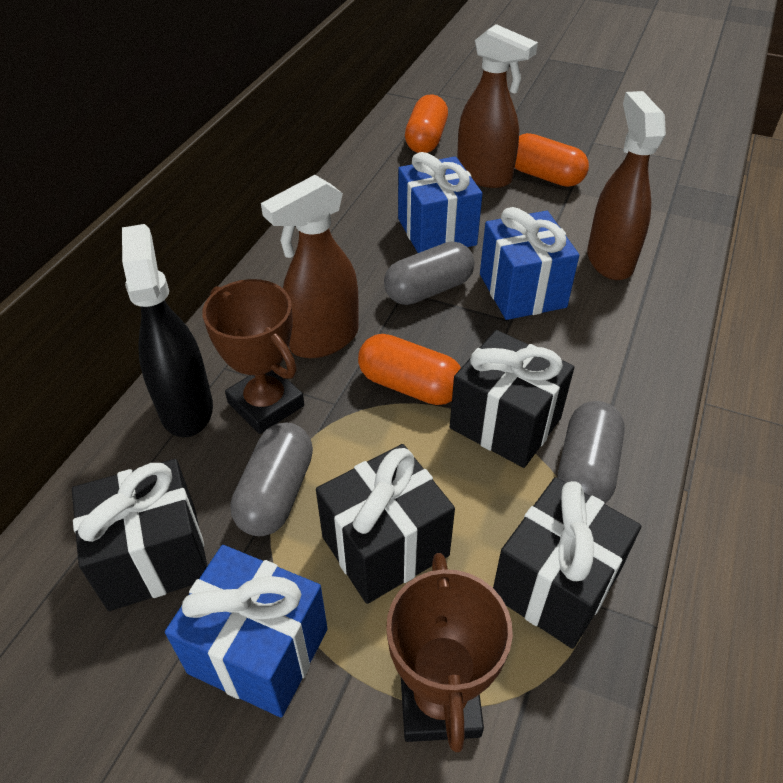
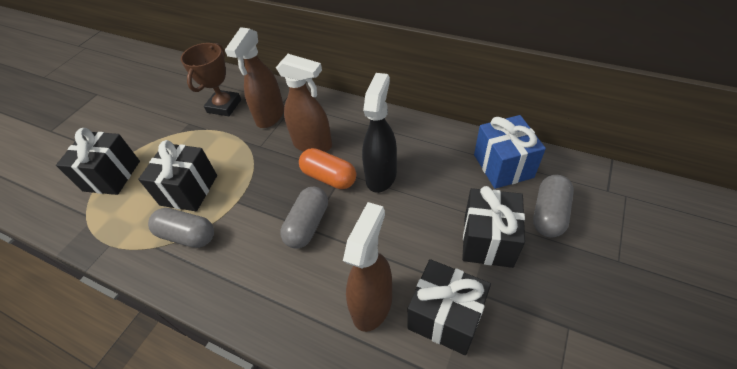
blue gift: [165,545,328,718] [398,152,483,253] [480,207,579,320] = 3 -> [474,115,546,189] = 1
brown trophy: [202,279,304,434] [386,553,513,752] = 2 -> [181,43,241,116] = 1
orange capsule: [358,334,461,405] [405,94,448,153] [515,133,589,187] = 3 -> [299,148,356,189] = 1

